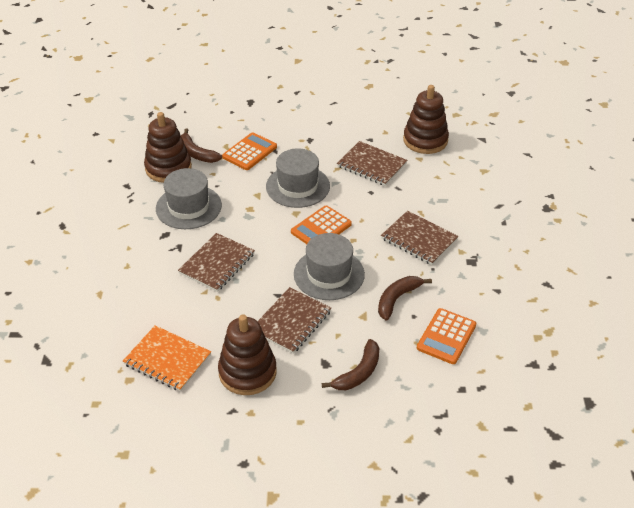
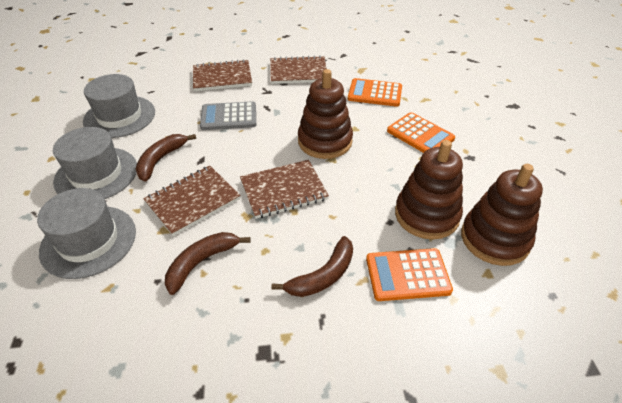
grey calculator: none = 0 -> [200,101,256,130] = 1
orange notebook: [123,325,211,392] = 1 -> none = 0

